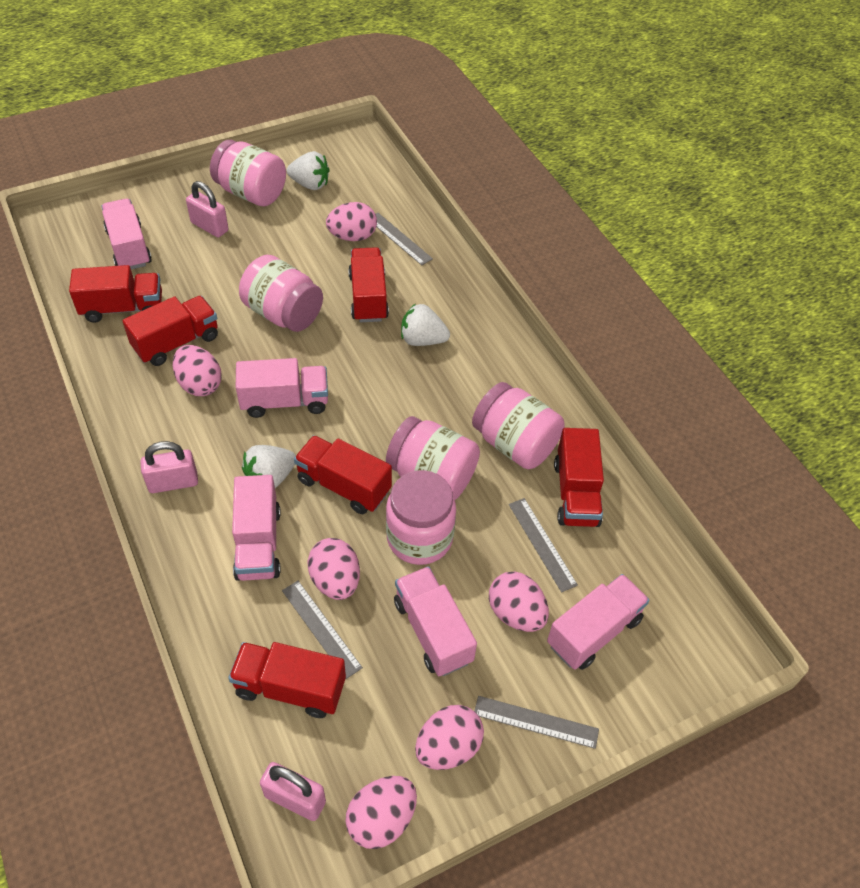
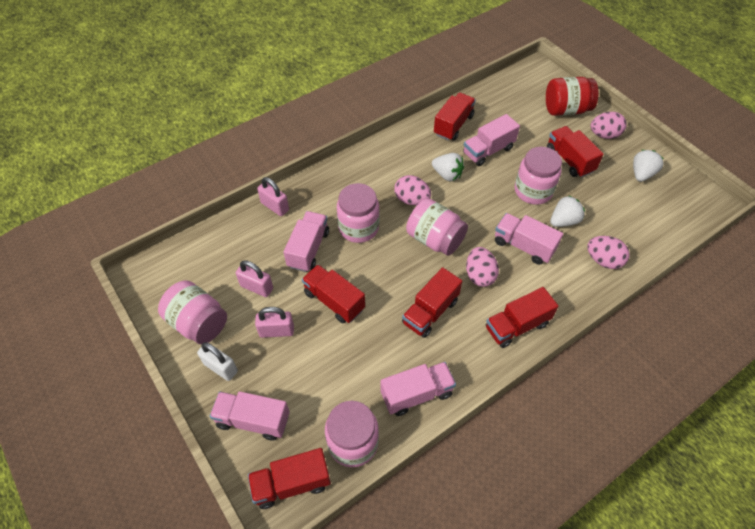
grey ruler: [282,581,363,679] [376,213,433,265] [474,696,599,749] [509,498,578,592] = 4 -> none = 0
pink egg: [173,345,222,396] [307,538,360,600] [326,202,377,241] [345,776,417,849] [415,705,484,770] [489,571,549,632] = 6 -> [394,175,431,205] [466,247,499,287] [587,236,629,269] [590,112,627,139] = 4
red jar: none = 0 -> [546,77,598,116] = 1
white padlock: none = 0 -> [197,342,238,381] = 1

